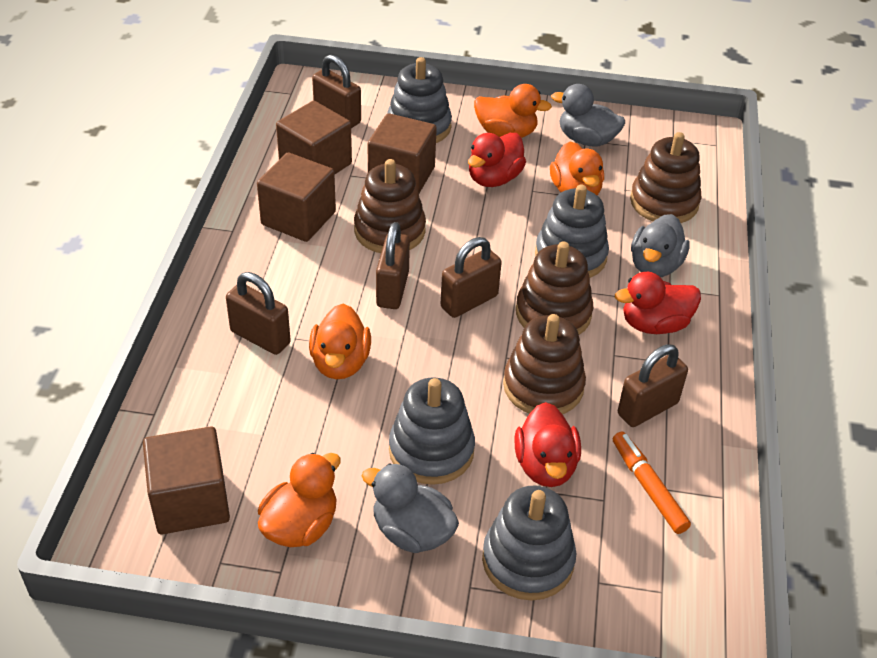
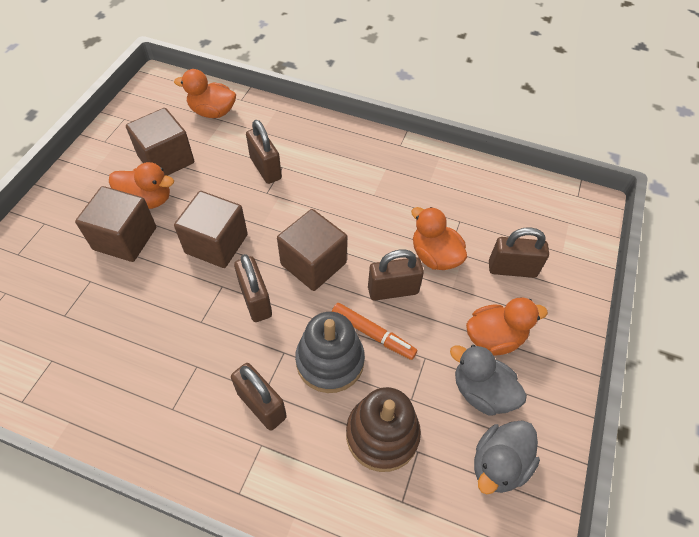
brown stacking toy: [354,159,426,253] [503,314,586,414] [516,241,593,335] [630,132,701,223] = 4 -> [346,387,421,472] = 1
grey duck: [362,463,459,553] [551,84,625,147] [631,214,690,277] = 3 -> [450,345,527,416] [474,420,540,495] = 2
grey stacking toy: [387,57,452,143] [389,378,475,485] [482,486,576,601] [535,184,609,278] = 4 -> [295,312,365,393] = 1
red duck: [468,133,526,187] [514,402,581,487] [615,272,701,334] = 3 -> none = 0

